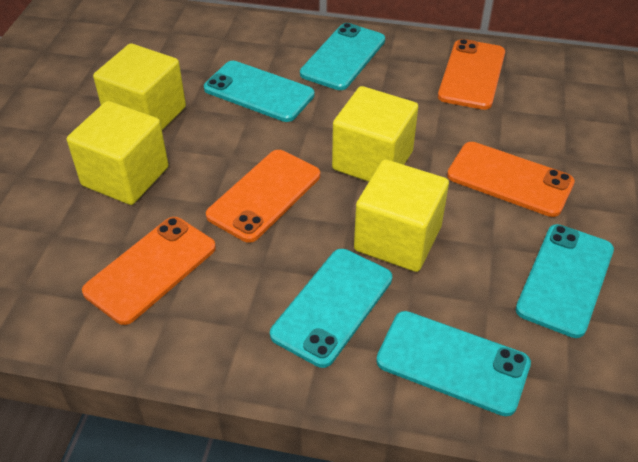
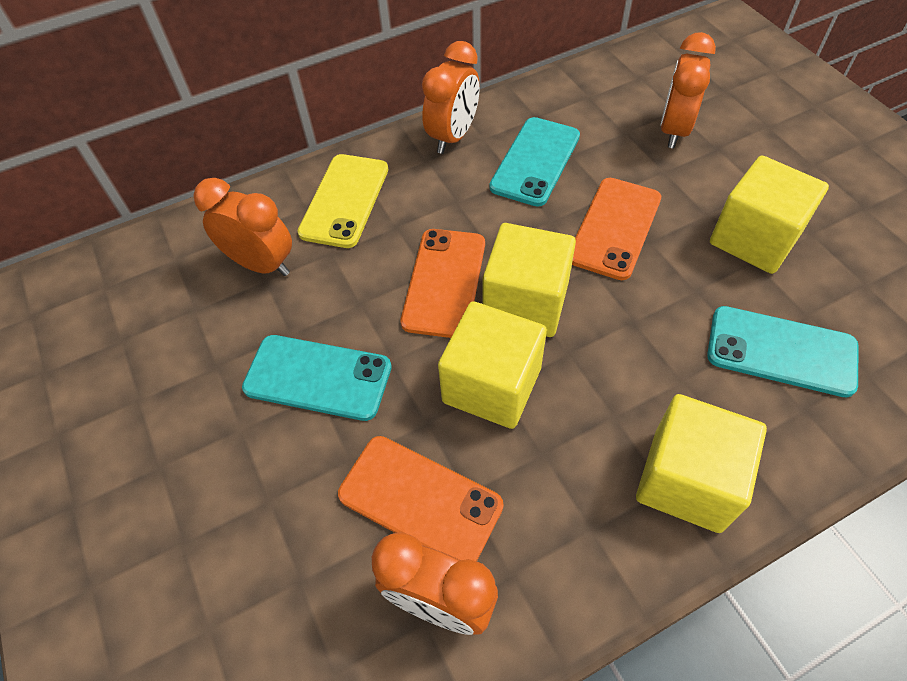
orange clock: none = 0 -> [193,178,292,276] [372,532,498,635] [422,41,479,154] [660,32,716,148] = 4
orange phone: [82,217,216,325] [206,150,320,243] [438,39,505,110] [447,142,575,217] = 4 -> [338,436,503,561] [401,229,485,338] [572,178,661,280] = 3
turquoise phone: [204,61,314,122] [270,249,392,368] [300,23,385,90] [376,311,531,416] [516,224,614,338] = 5 -> [242,335,392,421] [489,117,580,207] [707,306,859,397] = 3
yellow phone: none = 0 -> [298,154,388,248] = 1

